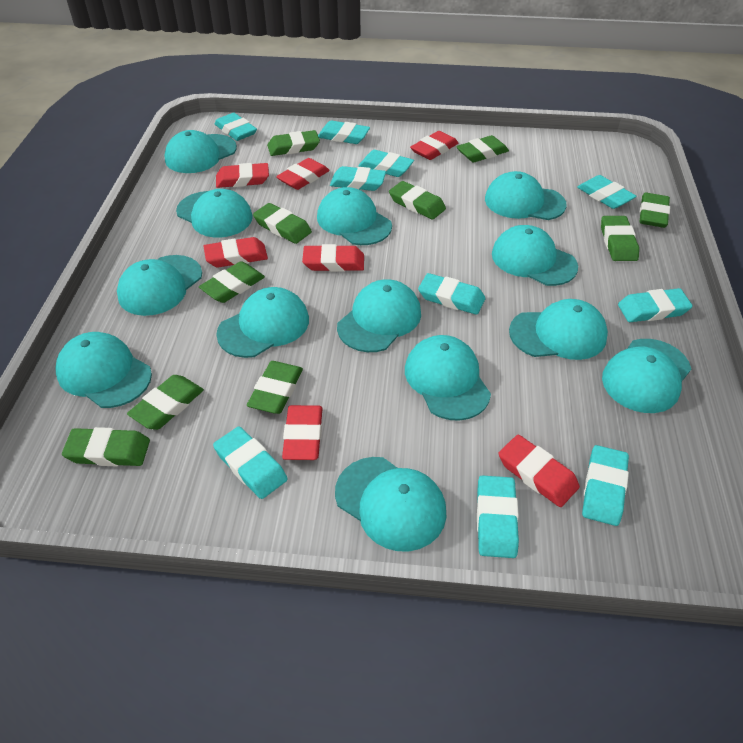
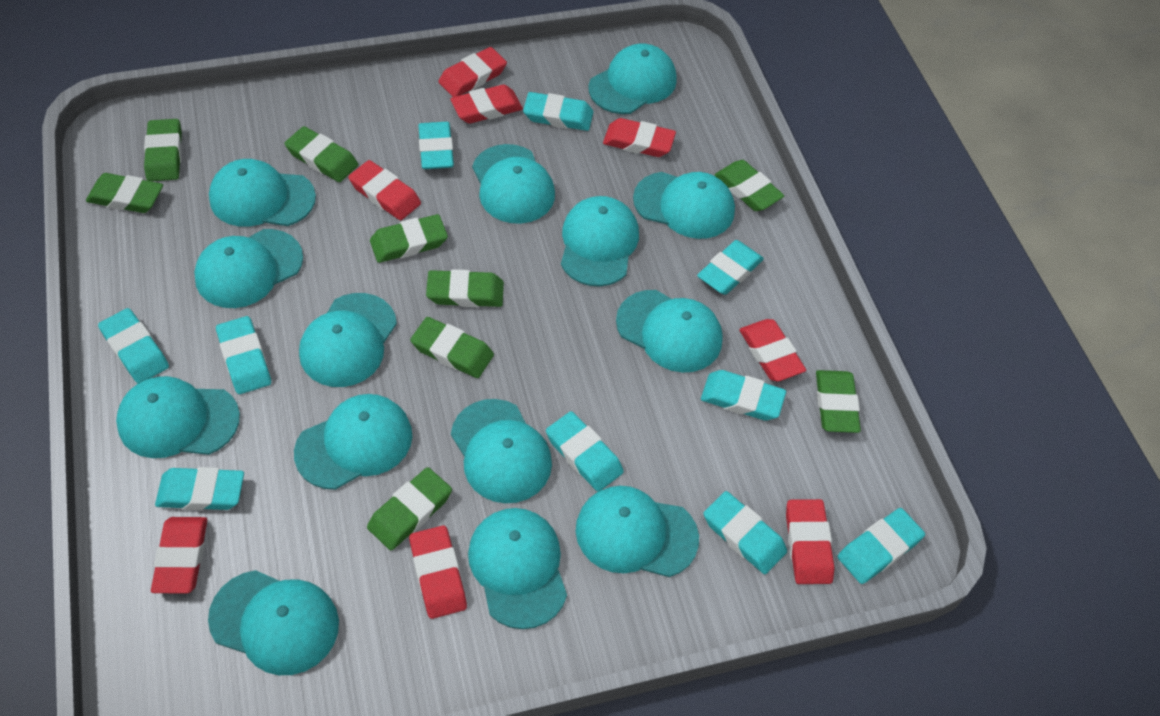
green eraser: [62,427,150,466] [127,375,204,430] [199,261,265,303] [247,361,303,414] [253,203,312,244] [267,130,320,156] [389,181,446,220] [456,135,509,163] [601,216,639,261] [640,193,670,228] = 10 -> [86,173,163,213] [144,119,182,181] [284,126,358,182] [367,467,452,550] [370,214,448,263] [410,317,494,378] [426,269,504,307] [715,160,784,211] [816,370,861,433] = 9
red eraser: [203,237,268,268] [216,163,269,188] [276,158,330,190] [282,405,323,460] [302,244,364,272] [410,131,458,160] [499,435,580,507] = 7 -> [151,517,207,593] [348,160,421,220] [409,525,467,619] [438,47,507,97] [450,84,523,124] [603,118,676,157] [739,319,806,382] [786,499,835,584] = 8
turquoise cap: [56,332,152,408] [117,255,202,316] [164,130,237,173] [176,189,253,237] [216,287,309,358] [317,187,392,245] [335,457,447,551] [337,279,421,352] [405,335,491,421] [485,171,567,220] [492,225,578,286] [509,299,608,360] [602,339,691,413] = 13 -> [116,376,240,458] [194,229,303,308] [208,570,339,675] [209,159,316,227] [294,394,412,490] [299,293,397,387] [451,399,552,503] [468,508,567,629] [472,144,555,224] [561,196,639,287] [576,486,699,577] [588,44,677,114] [616,290,723,373] [633,172,735,239] = 14

